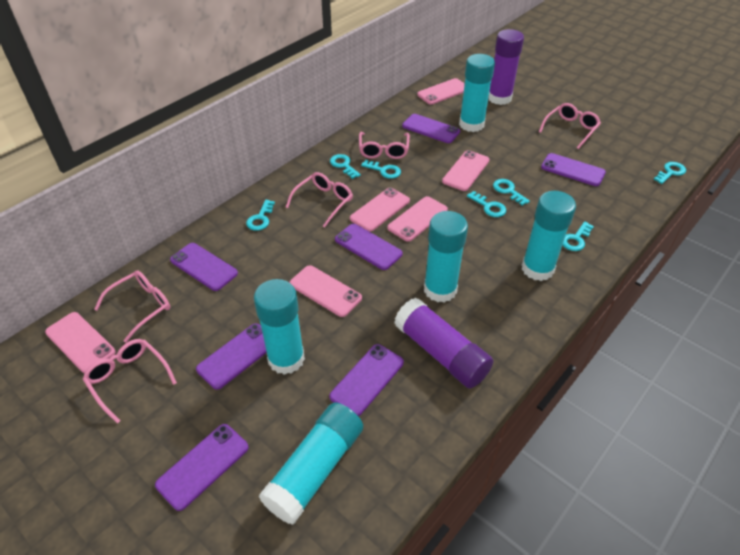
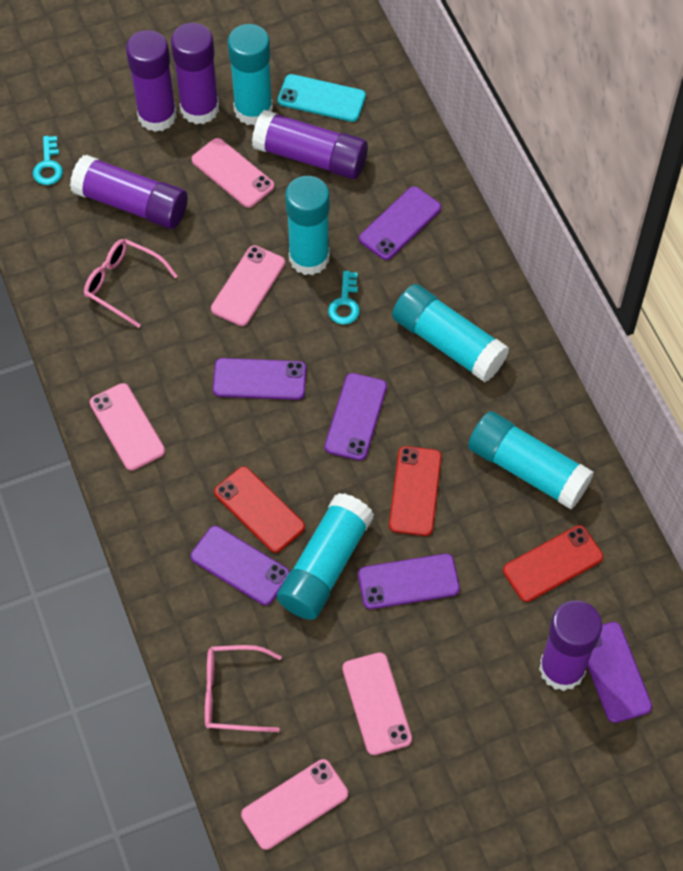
pink glasses: [83,339,177,424] [94,270,170,343] [286,172,353,228] [359,132,410,159] [539,103,601,149] = 5 -> [84,239,177,328] [205,645,282,732] = 2
pink phone: [45,312,115,373] [290,265,362,317] [350,188,410,232] [387,196,448,242] [417,78,465,105] [442,150,490,191] = 6 -> [90,383,165,471] [191,138,275,208] [211,245,285,326] [241,759,348,850] [342,652,412,755] = 5
purple glue stick: [394,298,493,389] [488,29,524,105] = 2 -> [70,155,188,229] [126,30,177,132] [171,23,219,124] [252,110,368,179] [539,600,602,691] = 5
purple phone: [155,424,249,511] [170,243,238,291] [196,323,267,390] [329,344,404,416] [335,224,403,270] [402,114,460,143] [541,153,606,186] = 7 -> [191,526,290,605] [213,358,306,400] [325,373,387,461] [358,554,460,609] [359,186,441,260] [587,622,652,723] = 6
red phone: none = 0 -> [214,466,305,553] [389,446,442,536] [503,525,603,602] = 3
turquoise key: [246,200,275,231] [330,154,361,179] [361,160,401,179] [467,191,506,217] [493,179,530,205] [563,222,594,251] [654,162,686,184] = 7 -> [33,136,63,185] [328,271,360,325] = 2
turquoise phone: none = 0 -> [278,74,366,122] = 1

